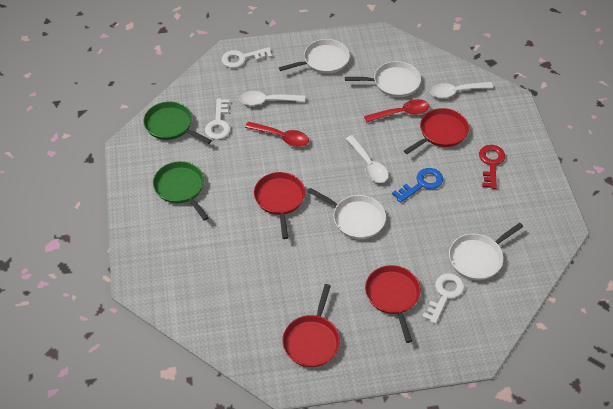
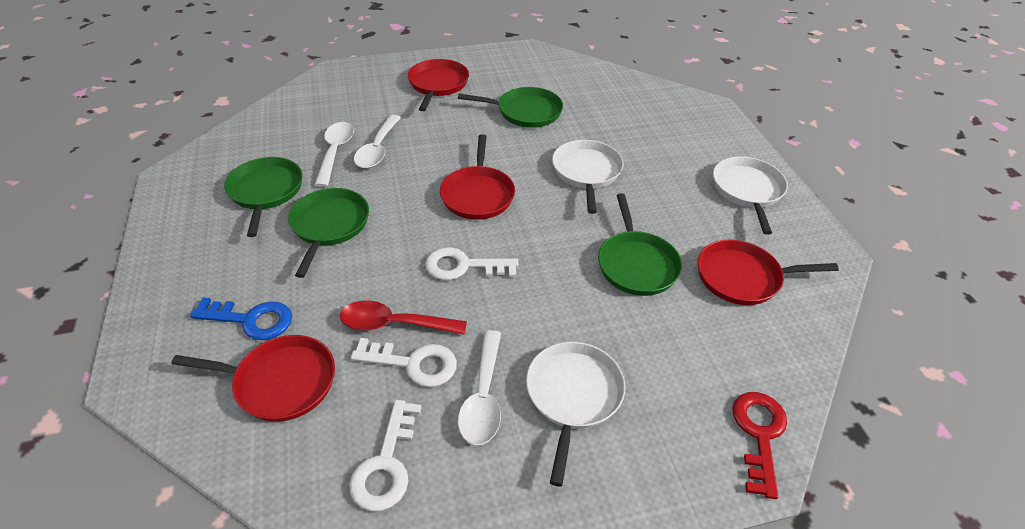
green pan: [143,101,212,144] [153,161,209,221] = 2 -> [224,157,302,237] [288,188,369,278] [458,87,563,128] [598,194,682,296] = 4
red spoon: [245,122,309,147] [364,99,430,123] = 2 -> [340,301,467,335] = 1
white pan: [279,39,350,74] [307,188,386,239] [345,61,421,97] [449,223,523,280] = 4 -> [526,342,625,486] [552,140,624,214] [713,157,788,235] = 3

